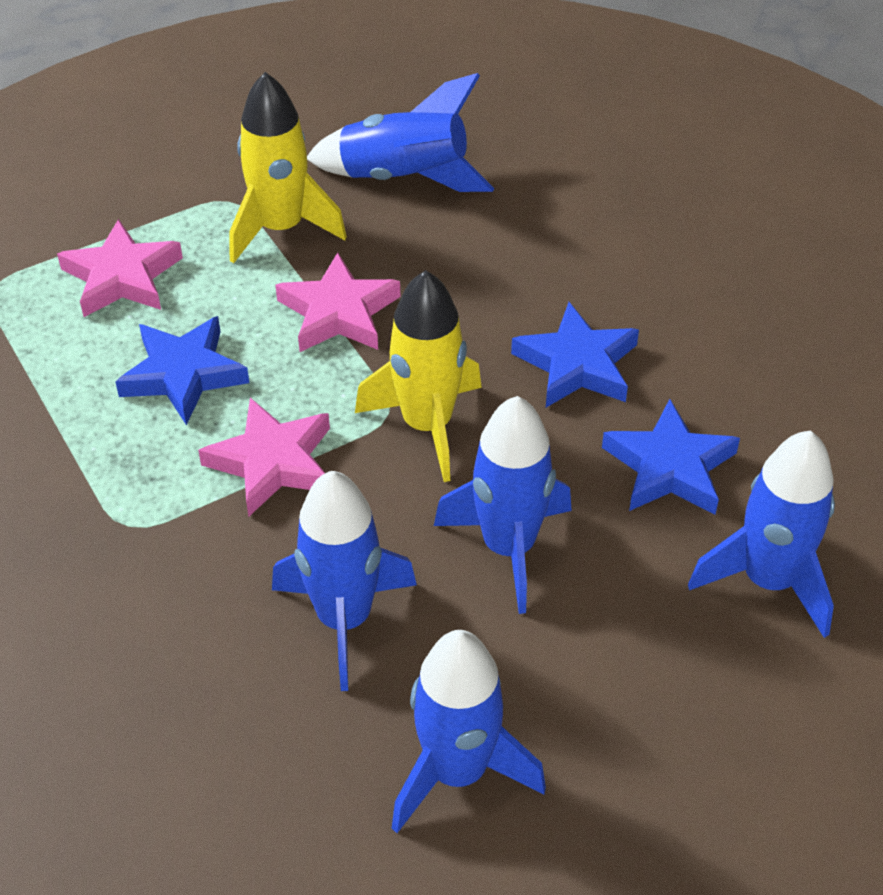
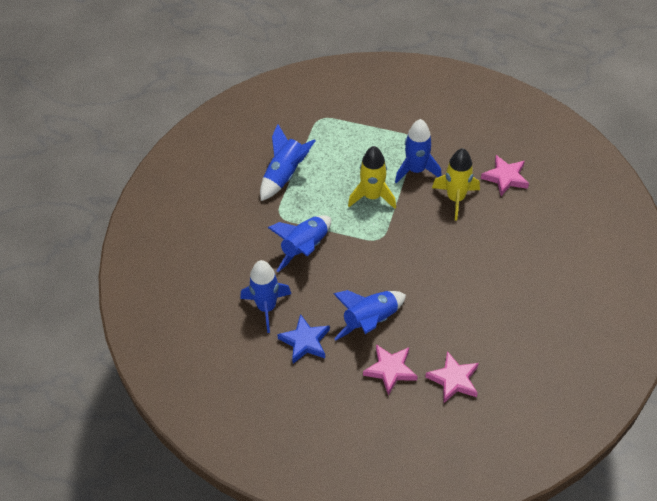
blue star: [115,316,249,425] [511,302,639,407] [602,399,740,514] = 3 -> [277,314,330,364] = 1

